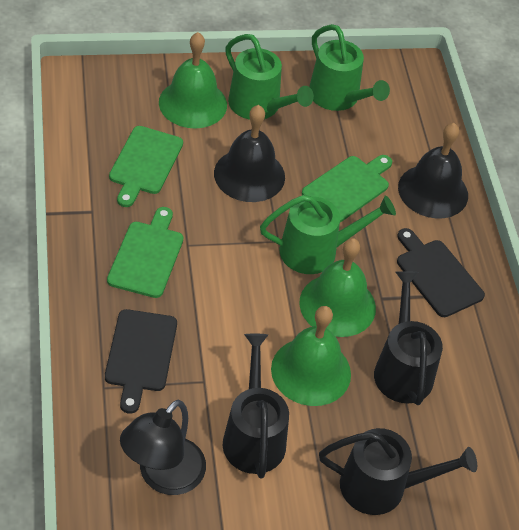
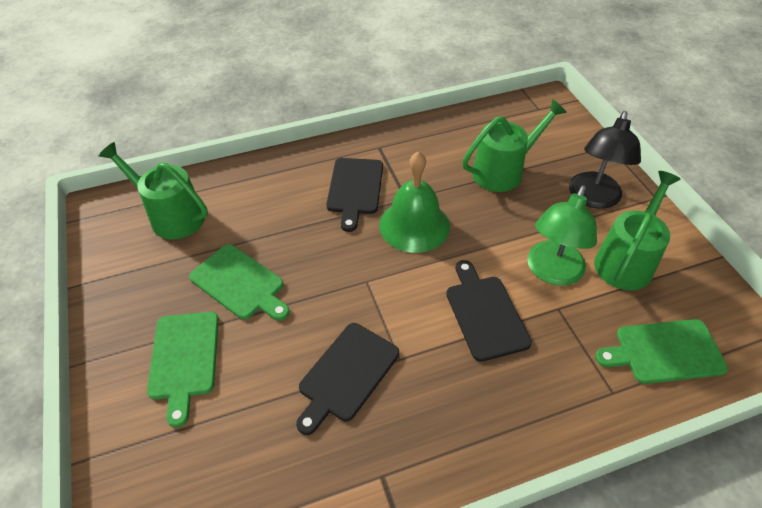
black bell: [214,105,285,202] [398,123,468,219] = 2 -> none = 0
black cutting board: [105,309,177,414] [397,228,485,317] = 2 -> [296,323,399,435] [326,158,383,232] [446,260,532,362] = 3
black watering can: [223,334,289,478] [319,428,477,515] [374,271,443,405] = 3 -> none = 0
green bell: [159,32,227,128] [271,306,351,406] [299,238,376,337] = 3 -> [379,151,450,253] = 1
green lamp: none = 0 -> [527,185,597,286] = 1

